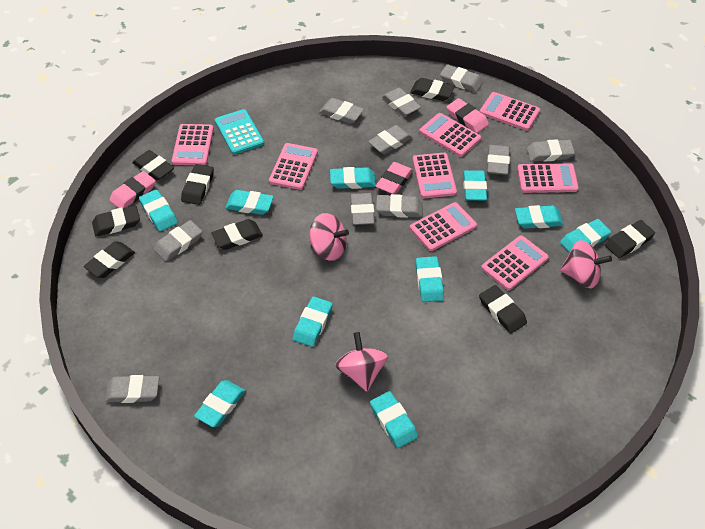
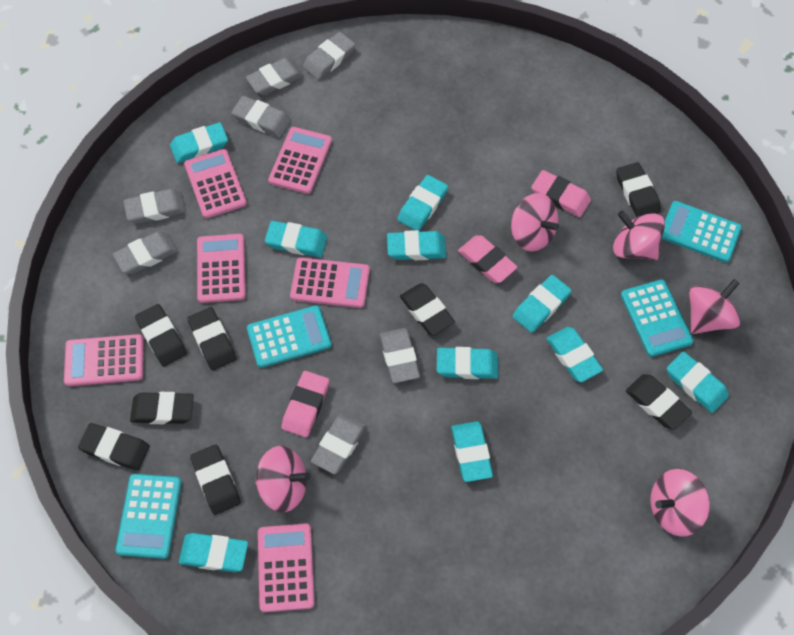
grey eraser: [105,375,159,403] [154,220,202,262] [319,98,364,124] [350,193,375,225] [368,125,412,154] [376,194,423,218] [382,88,421,117] [440,64,483,93] [487,145,510,175] [527,139,575,162] = 10 -> [113,231,178,274] [123,189,186,224] [231,96,291,138] [246,58,304,95] [303,32,355,80] [311,413,366,474] [380,328,420,383] = 7
pink calculator: [172,124,214,165] [269,143,318,190] [410,202,477,251] [413,153,457,198] [420,113,481,157] [480,92,540,131] [481,235,549,290] [517,163,579,193] = 8 -> [64,334,144,386] [184,149,247,218] [197,234,246,303] [258,524,314,612] [268,127,332,194] [290,258,370,308] = 6
pink spinning top: [309,213,349,261] [335,332,388,392] [560,240,612,288] = 3 -> [255,446,310,512] [511,193,559,251] [613,210,665,260] [650,469,710,537] [689,279,741,334] = 5
turquoise calculator: [215,109,264,155] = 1 -> [115,474,182,559] [247,305,332,368] [621,279,694,357] [662,201,742,263] = 4

